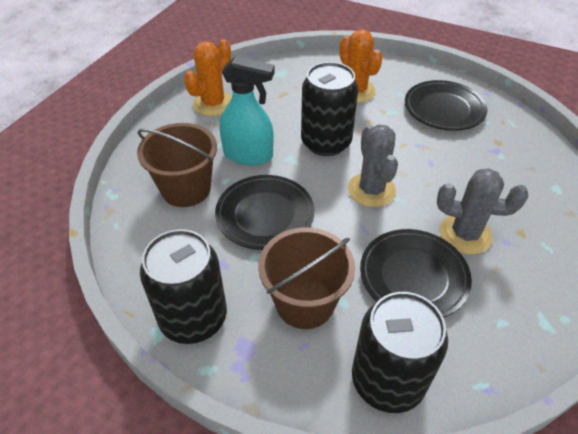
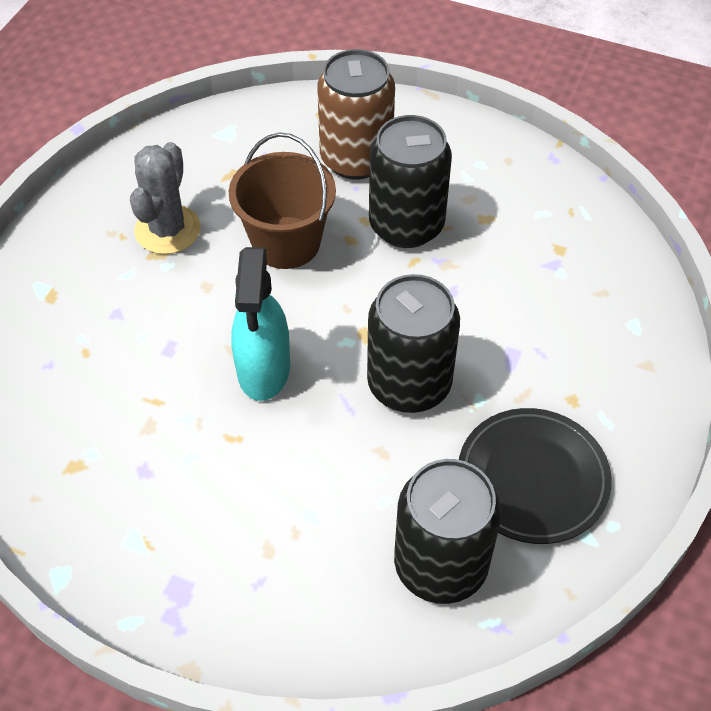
black plate: [215,175,314,250] [360,229,472,318] [405,80,488,131] = 3 -> [459,408,612,544] = 1
brown bucket: [137,123,217,207] [258,228,355,329] = 2 -> [229,133,336,269] = 1
brown can: none = 0 -> [317,49,395,180] = 1
grey cactus: [348,124,398,207] [437,168,528,255] = 2 -> [130,142,201,254] = 1
orange cactus: [184,39,232,116] [339,29,383,103] = 2 -> none = 0

